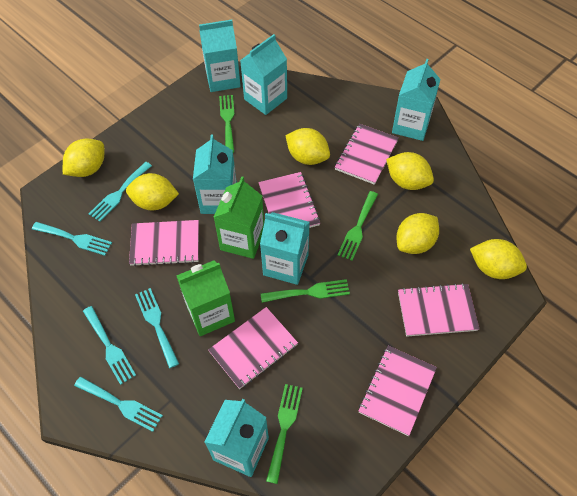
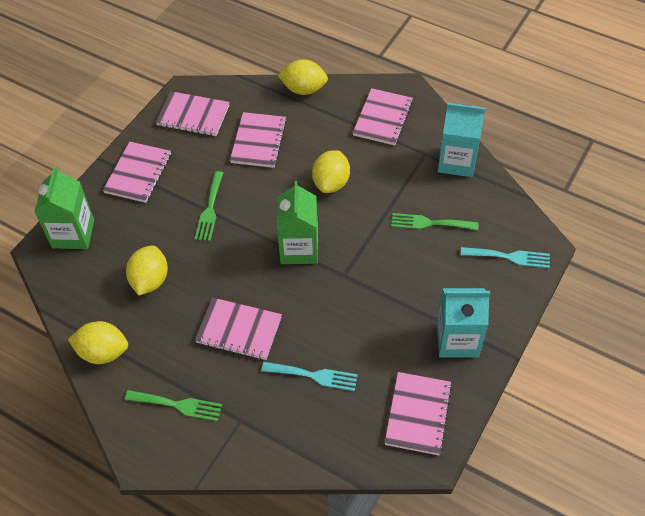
green fork: [219,95,235,153] [261,279,350,303] [266,384,303,484] [337,191,378,261] = 4 -> [125,390,222,421] [195,171,223,241] [391,213,479,230] = 3
turquoise carton: [193,135,237,214] [199,20,241,92] [204,399,269,477] [240,34,287,115] [260,212,310,285] [392,59,441,141] = 6 -> [437,288,490,357] [438,103,485,177] = 2
turquoise fork: [32,222,112,256] [74,377,163,432] [83,306,136,385] [89,162,152,222] [135,288,179,368] = 5 -> [261,362,358,391] [461,247,550,268] = 2
yellow lemon: [63,139,104,177] [126,173,179,210] [285,128,330,165] [386,152,434,190] [397,213,439,254] [470,239,527,279] = 6 -> [68,321,128,364] [126,245,168,295] [278,59,328,95] [312,150,350,193] = 4

